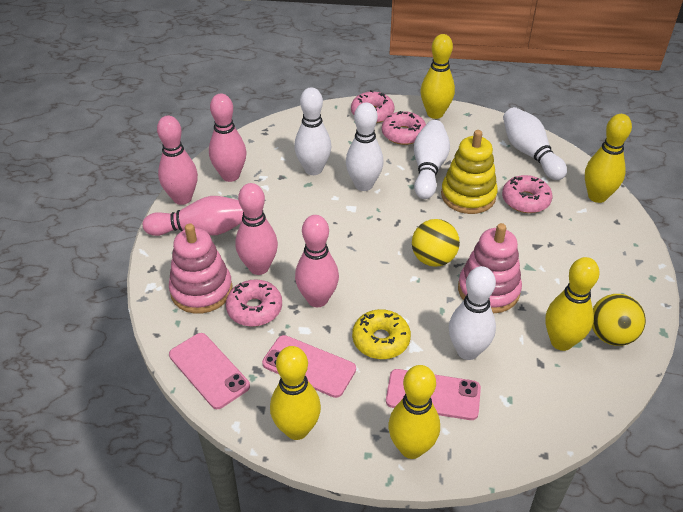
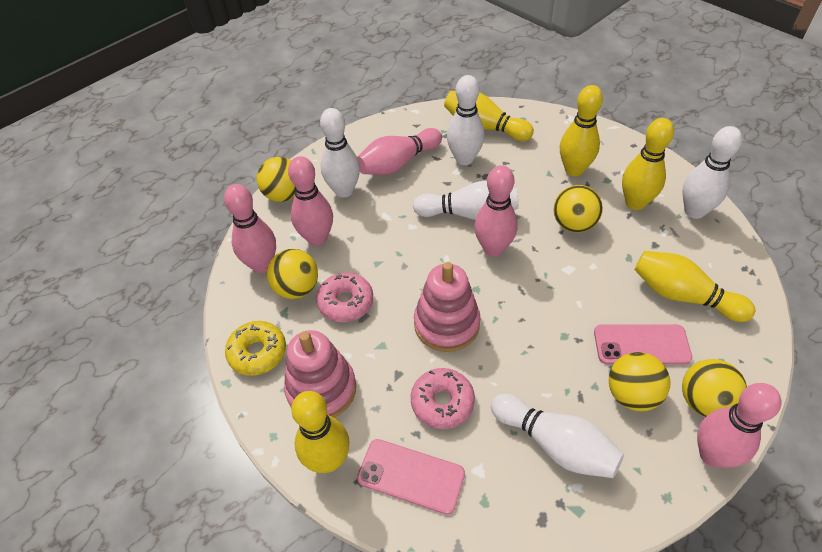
pink donut: [226,280,282,327] [351,90,395,123] [382,111,426,145] [502,175,552,213] = 4 -> [316,272,373,322] [411,368,475,429] = 2
pink phone: [169,333,250,409] [262,335,356,398] [386,369,481,420] = 3 -> [357,439,465,515] [594,324,692,364] = 2
yellow ball: [412,219,460,267] [592,294,646,346] = 2 -> [257,157,295,202] [267,249,318,299] [553,185,603,233] [609,352,671,411] [682,359,747,417] = 5
yellow stacking toy: [441,130,498,214] = 1 -> none = 0

